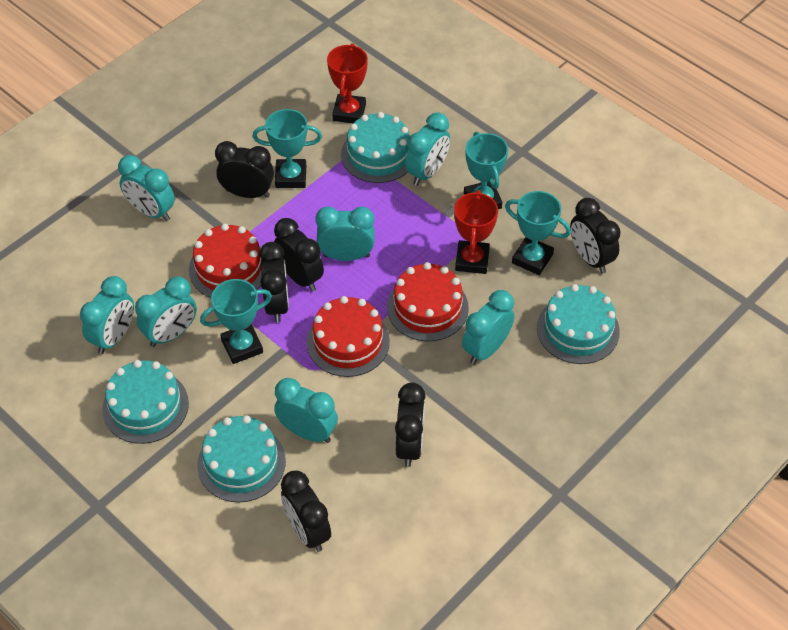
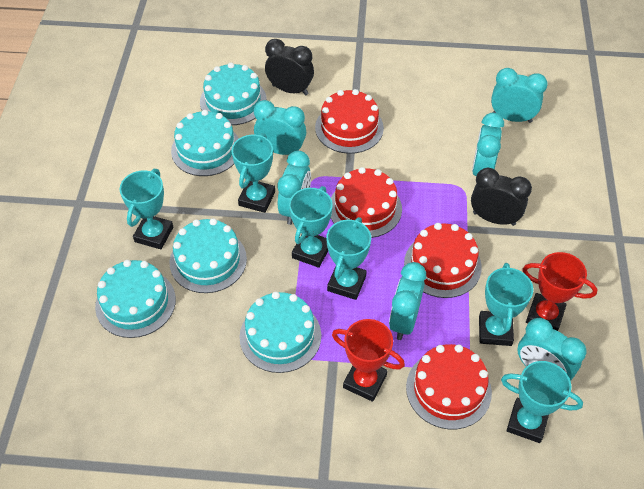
black clock: [215,141,274,198] [259,242,289,323] [274,218,324,292] [281,471,331,552] [395,383,426,467] [570,198,621,274] = 6 -> [265,39,314,95] [471,168,532,226] = 2
red cake: [189,224,262,298] [307,296,390,377] [387,262,469,341] = 3 -> [315,89,384,154] [331,167,402,238] [404,223,482,298] [406,344,492,429] = 4
turquoise cake: [102,360,189,444] [197,415,286,502] [341,112,410,183] [537,284,620,364] = 4 -> [95,260,176,338] [169,218,247,293] [171,110,239,176] [200,63,267,125] [239,291,321,373] = 5
turquoise clock: [80,276,134,354] [118,155,175,221] [135,276,197,347] [274,378,338,443] [316,207,375,261] [405,112,450,186] [462,290,514,364] = 7 -> [254,100,306,155] [277,151,311,225] [389,262,426,340] [472,113,504,176] [491,68,548,123] [517,318,587,381] = 6
turquoise trophy: [200,279,272,364] [253,109,322,188] [464,132,508,209] [505,191,571,275] = 4 -> [120,169,173,249] [231,133,275,213] [289,186,333,268] [326,217,371,300] [479,263,533,346] [501,361,583,443] = 6

